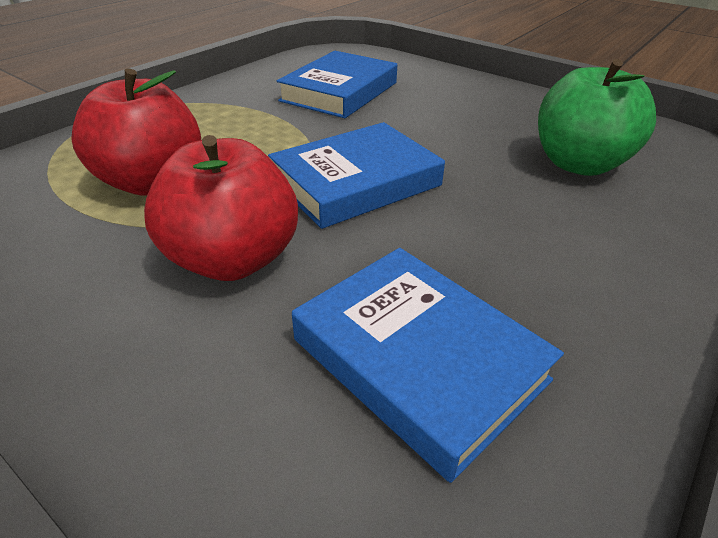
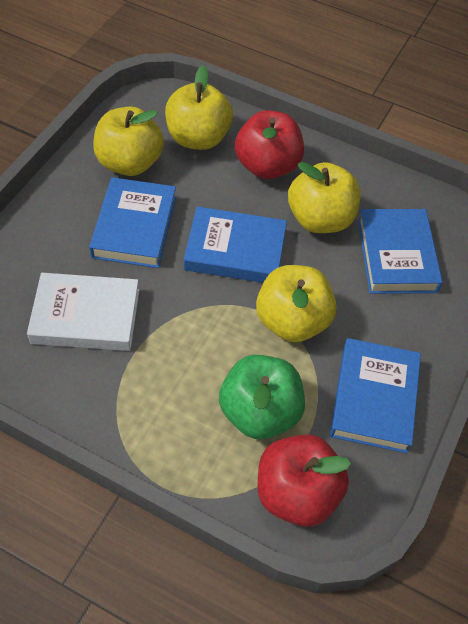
blue book: [268,122,445,229] [277,51,397,118] [292,248,564,483] = 3 -> [89,177,176,268] [184,206,287,283] [330,338,421,453] [358,209,443,294] = 4
white book: none = 0 -> [27,273,140,351] = 1
yellow apple: none = 0 -> [93,106,164,176] [165,65,233,150] [256,265,337,342] [288,162,360,233] = 4

